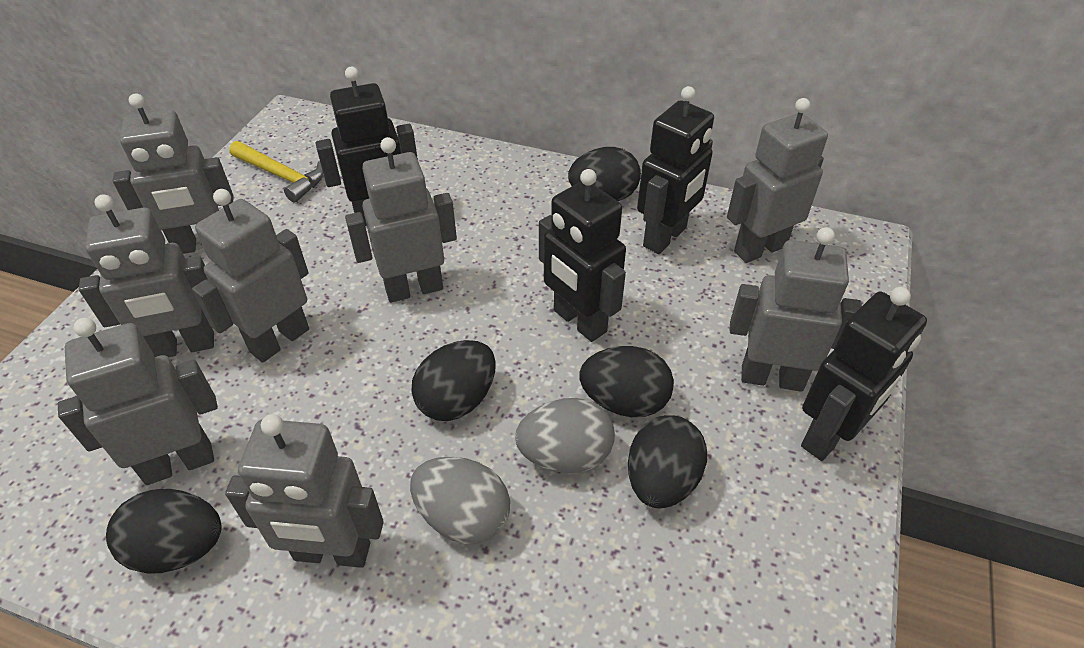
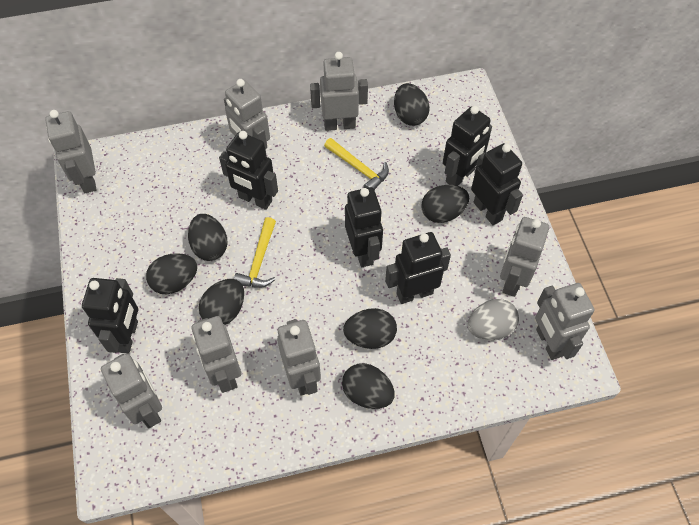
black egg: [106,489,222,574] [412,340,496,421] [568,147,641,201] [579,346,674,417] [628,415,707,508] = 5 -> [146,253,197,294] [188,214,228,261] [199,279,244,325] [342,363,395,409] [343,308,397,349] [394,83,430,126] [421,185,469,223] = 7
black robot: [315,67,418,226] [539,169,626,342] [637,86,714,254] [801,287,927,461] = 4 -> [82,278,138,354] [219,131,278,210] [345,187,383,267] [385,232,451,304] [443,106,492,186] [471,143,523,225] = 6
grey egg: [410,457,510,544] [515,398,615,473] = 2 -> [468,299,519,340] = 1
yellow hammer: [229,141,324,202] = 1 -> [234,217,276,288] [324,138,389,190] = 2

